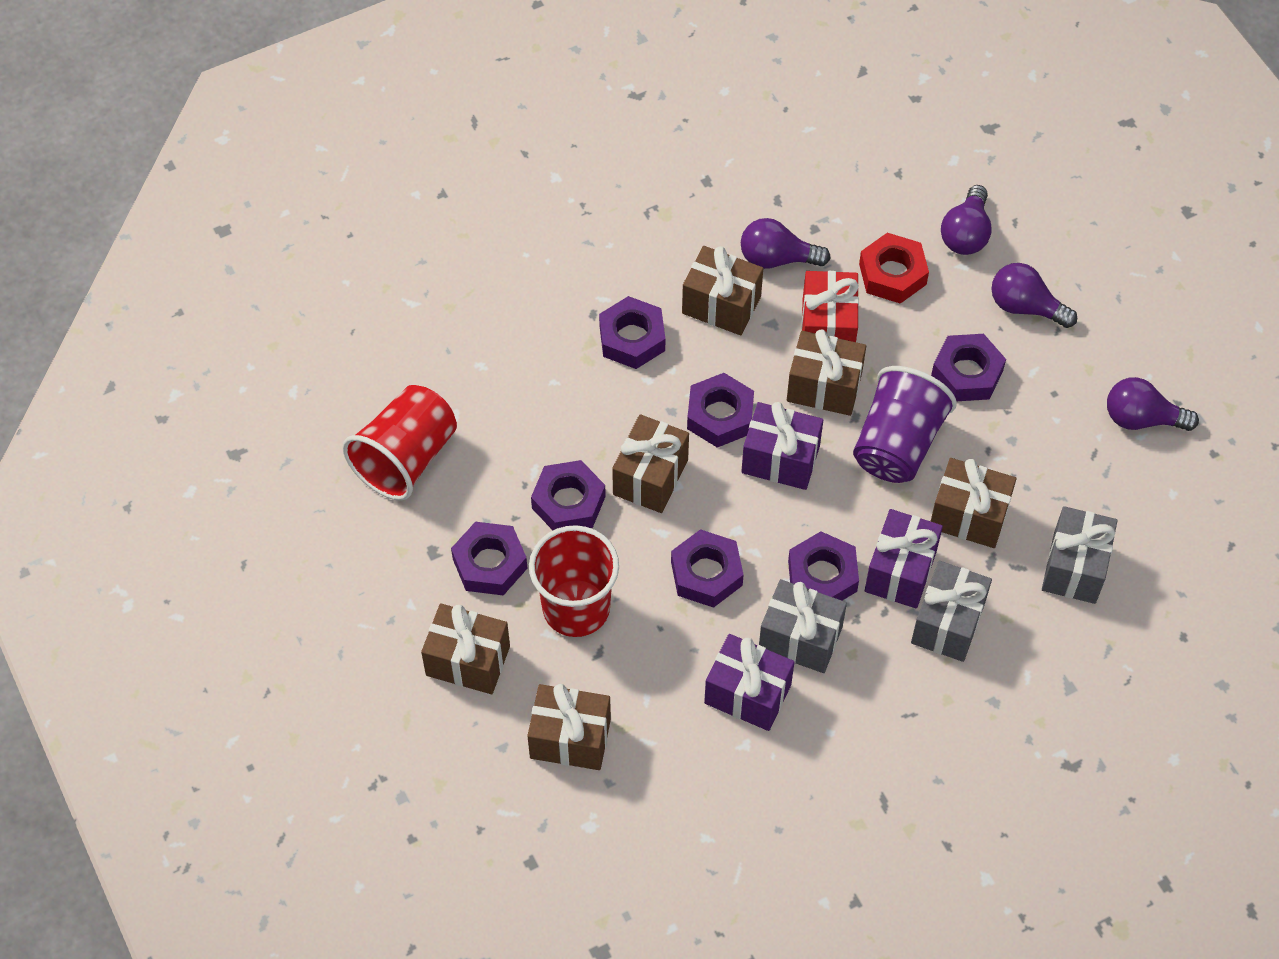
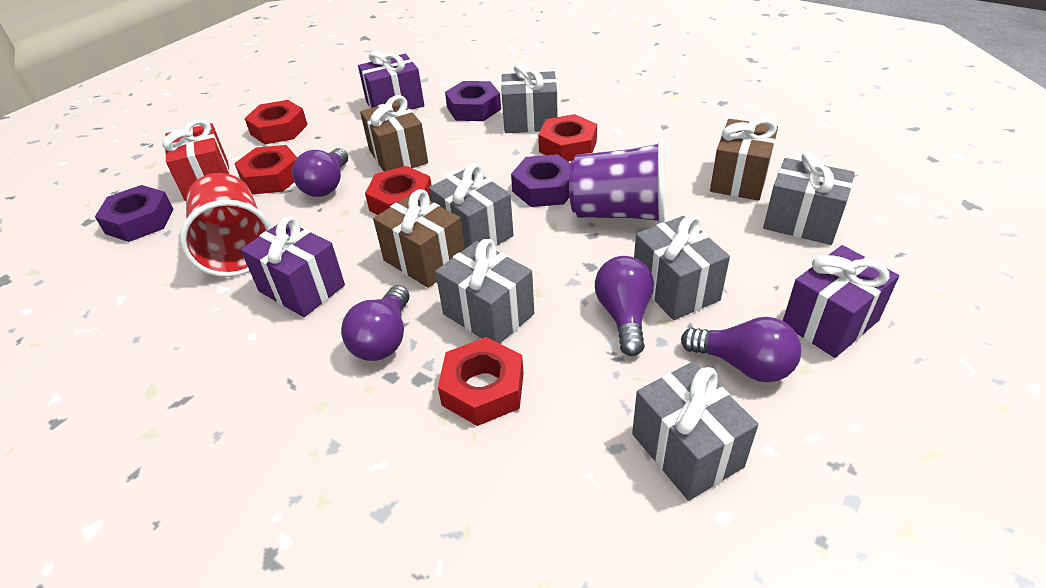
brown gift: [421,603,510,694] [527,684,611,770] [612,414,689,513] [682,246,763,335] [787,329,866,416] [931,458,1017,548] = 6 -> [360,95,428,172] [373,189,465,288] [710,118,778,201] = 3
grey gift: [759,579,847,673] [911,561,992,662] [1042,506,1118,604] = 3 -> [429,164,514,249] [435,239,534,343] [501,63,558,133] [632,361,758,501] [634,215,730,320] [763,151,855,245] = 6
purple nut: [451,522,528,595] [531,460,606,530] [599,296,665,369] [671,529,744,608] [687,373,754,448] [788,531,859,601] [931,334,1006,401] = 7 -> [95,185,173,242] [445,81,501,121] [511,154,570,207] = 3
red cup: [343,385,457,500] [529,525,619,637] = 2 -> [180,173,272,277] = 1
red nut: [859,233,929,304] = 1 -> [234,145,297,194] [244,100,308,144] [365,166,432,215] [438,337,524,426] [538,114,597,162] = 5

